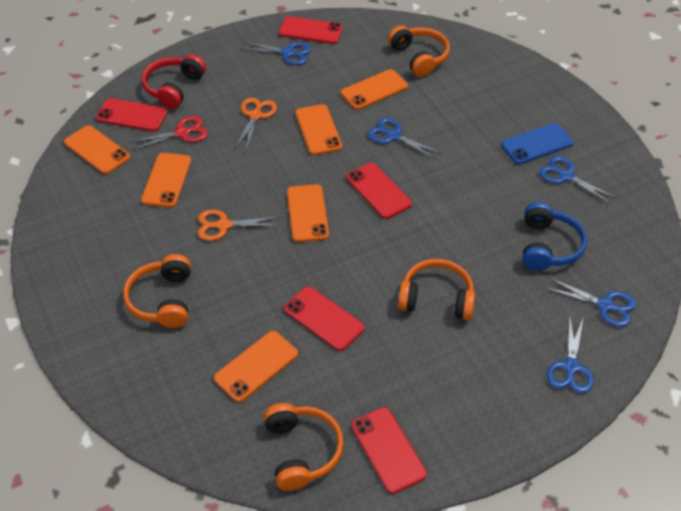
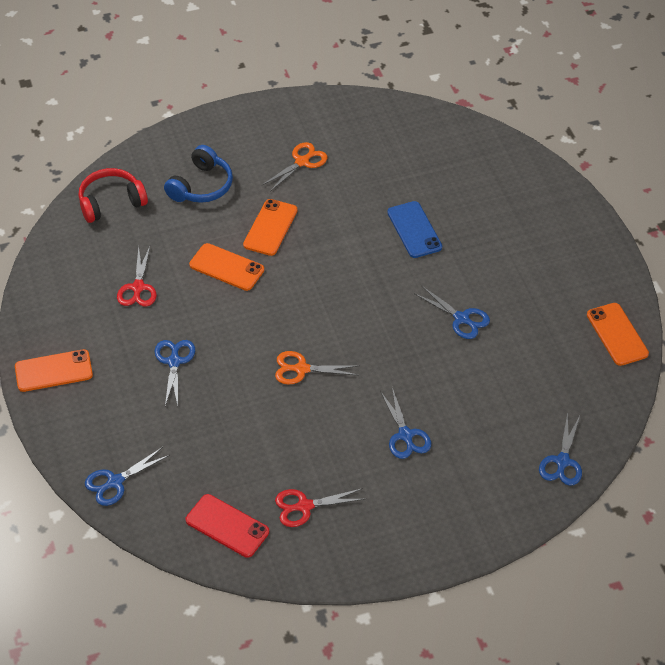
orange headphones: [123,254,191,328] [264,403,344,491] [388,26,450,77] [398,259,475,320] = 4 -> none = 0
orange phone: [64,125,130,174] [141,153,191,208] [214,331,298,402] [287,184,329,242] [295,104,342,155] [341,69,408,110] = 6 -> [15,349,93,392] [189,243,264,291] [243,199,298,256] [587,303,649,366] = 4
red phone: [96,98,168,131] [279,16,343,44] [284,286,365,351] [346,163,412,219] [351,407,427,494] = 5 -> [186,494,269,558] = 1
red scissors: [130,116,208,150] = 1 -> [117,246,157,307] [275,488,364,527] = 2

